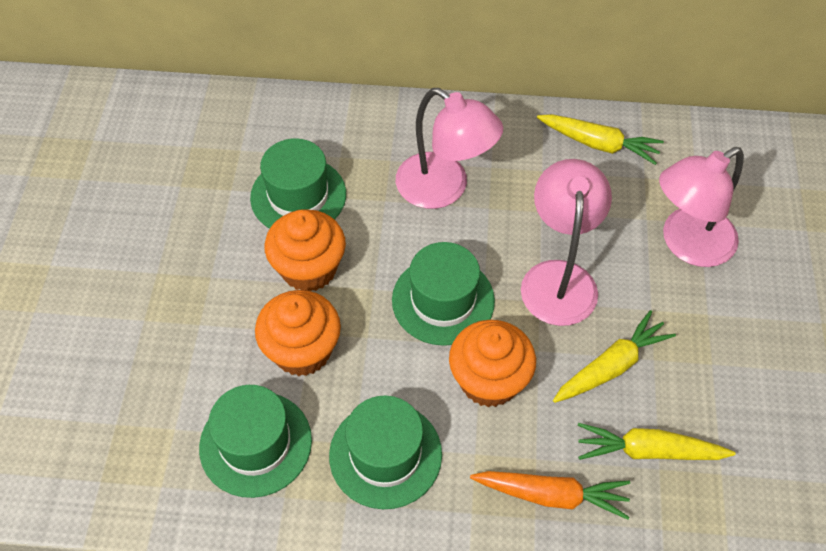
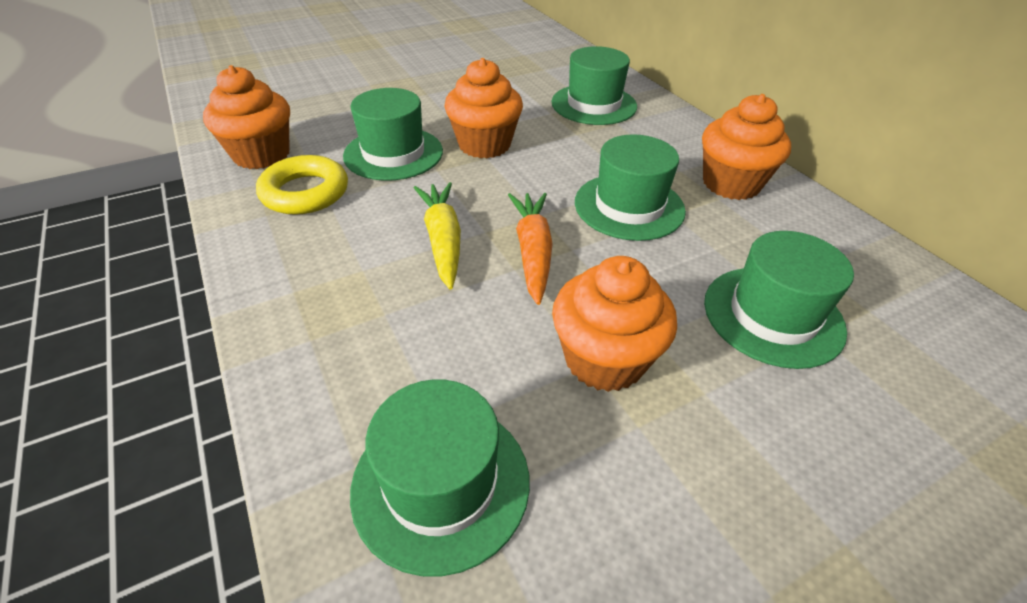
green hat: [199,385,312,498] [250,138,346,228] [329,396,442,509] [392,242,495,346] = 4 -> [343,88,443,181] [350,379,530,577] [551,46,637,125] [575,134,686,241] [704,231,854,369] = 5
orange cupcake: [255,290,341,376] [264,209,346,291] [449,320,536,407] = 3 -> [203,65,290,169] [444,58,523,158] [552,256,677,392] [702,94,791,200] = 4
pink lamp: [396,88,503,209] [521,159,612,326] [659,147,744,267] = 3 -> none = 0
yellow carrot: [537,114,664,165] [553,310,676,403] [578,423,736,460] = 3 -> [414,182,461,290] = 1
yellow ring: none = 0 -> [256,155,348,215] = 1

